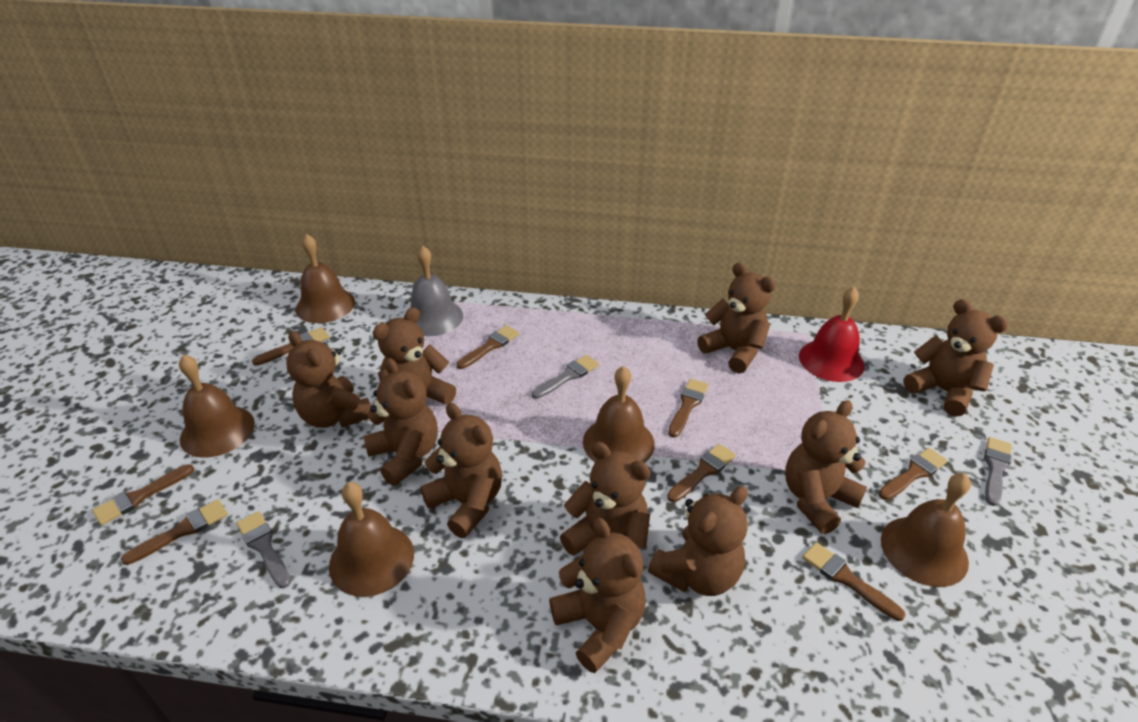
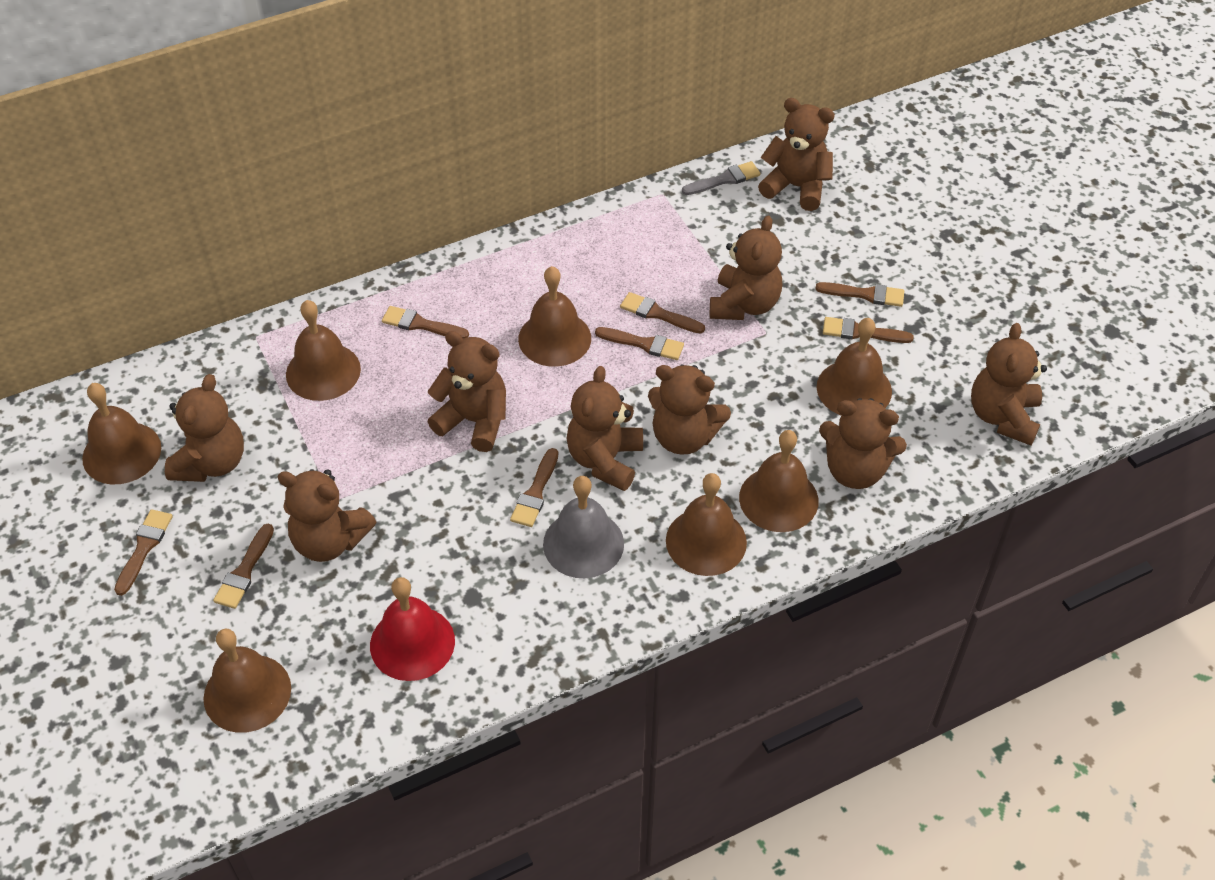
brown bell: [179,354,255,457] [296,234,355,323] [329,482,414,597] [583,366,655,463] [881,473,971,587] = 5 -> [82,383,161,484] [203,629,291,733] [286,300,361,401] [518,266,591,366] [666,473,747,576] [739,430,819,532] [817,318,892,415] = 7
brown teddy bear: [286,331,371,428] [363,358,438,486] [372,307,456,404] [420,403,502,538] [549,518,646,673] [560,442,651,556] [648,486,748,596] [697,263,776,373] [785,400,867,534] [903,299,1008,417] = 10 -> [165,374,244,482] [277,469,376,562] [427,331,506,452] [566,366,643,491] [648,364,731,455] [710,216,782,320] [758,98,835,211] [819,398,907,489] [971,323,1047,445] = 9
grey brush: [236,511,291,588] [532,355,599,399] [984,437,1012,506] = 3 -> [682,161,761,195] = 1

